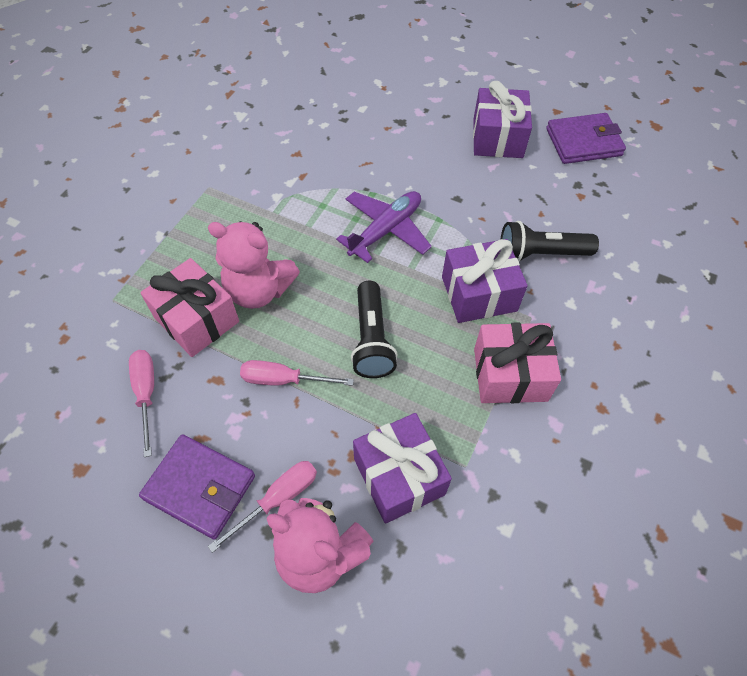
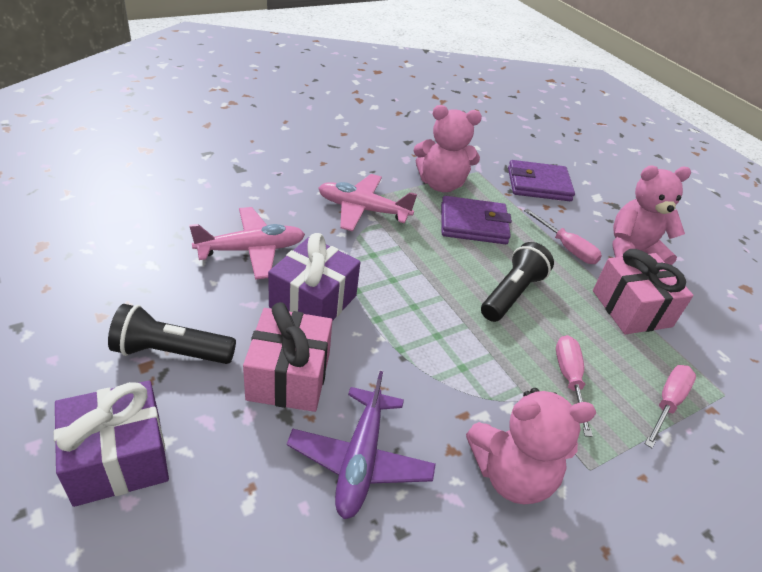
pink plane: none = 0 -> [189,207,305,280] [319,174,417,231] = 2
pink teddy bear: [208,221,300,309] [266,498,374,593] = 2 -> [414,105,482,192] [466,388,596,505] [613,165,691,265] = 3
purple gift: [353,413,452,524] [442,239,528,323] [473,81,532,158] = 3 -> [54,381,169,507] [268,233,360,320] = 2

